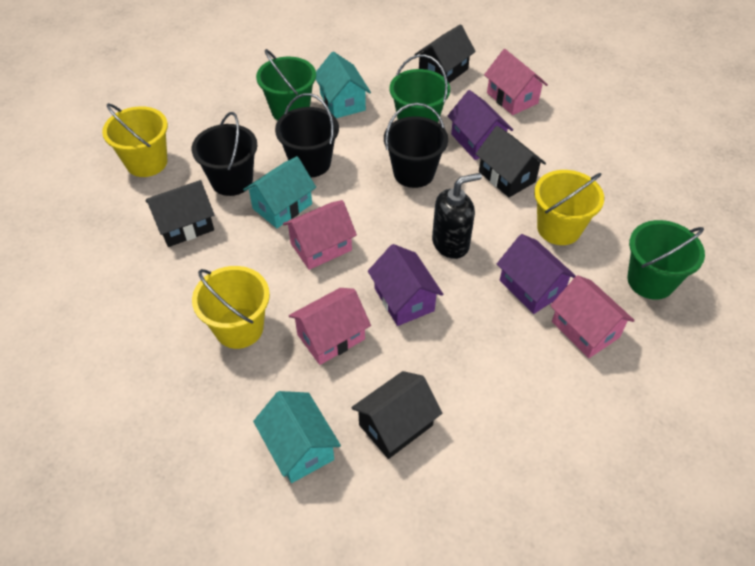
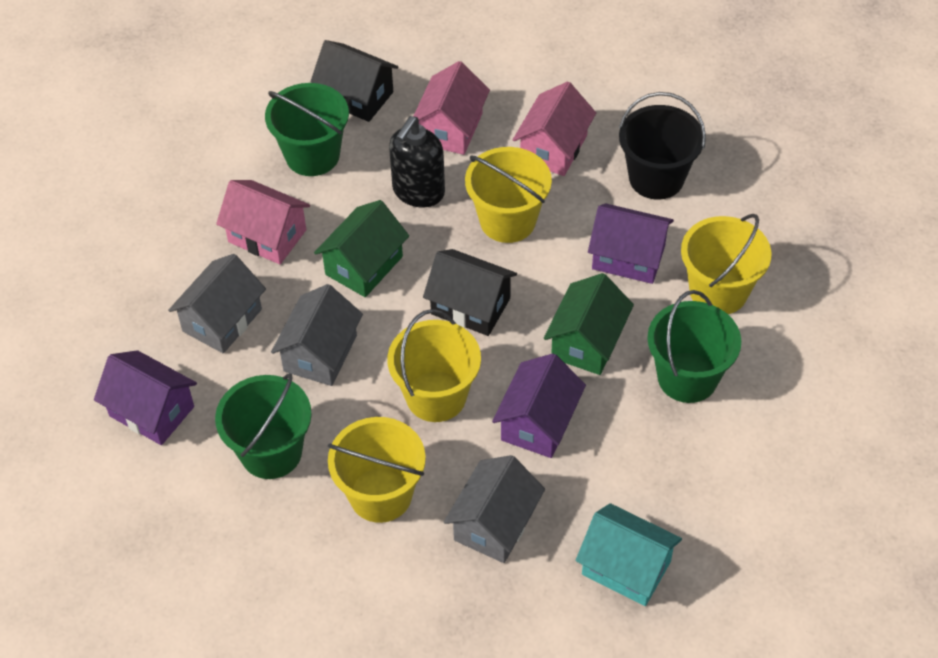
black bucket: [192,112,257,196] [275,93,339,178] [384,103,448,188] = 3 -> [619,92,706,199] = 1
black house: [146,180,214,247] [351,371,442,459] [414,24,476,83] [476,126,546,197] = 4 -> [311,40,398,122] [423,249,517,336] = 2
green house: none = 0 -> [314,200,409,297] [544,273,634,375] = 2
grey house: none = 0 -> [168,254,266,354] [271,284,363,386] [444,455,545,563] = 3
pink house: [283,200,357,270] [289,288,371,365] [484,49,548,115] [550,275,635,358] = 4 -> [216,180,310,264] [414,61,490,155] [513,82,596,176] = 3
turquoise house: [243,156,316,228] [253,391,341,483] [316,51,371,118] = 3 -> [576,503,682,606] = 1
yellow bucket: [102,103,168,177] [192,266,270,349] [534,170,604,245] = 3 -> [328,417,426,523] [387,309,481,422] [465,147,552,243] [681,214,771,314] = 4

